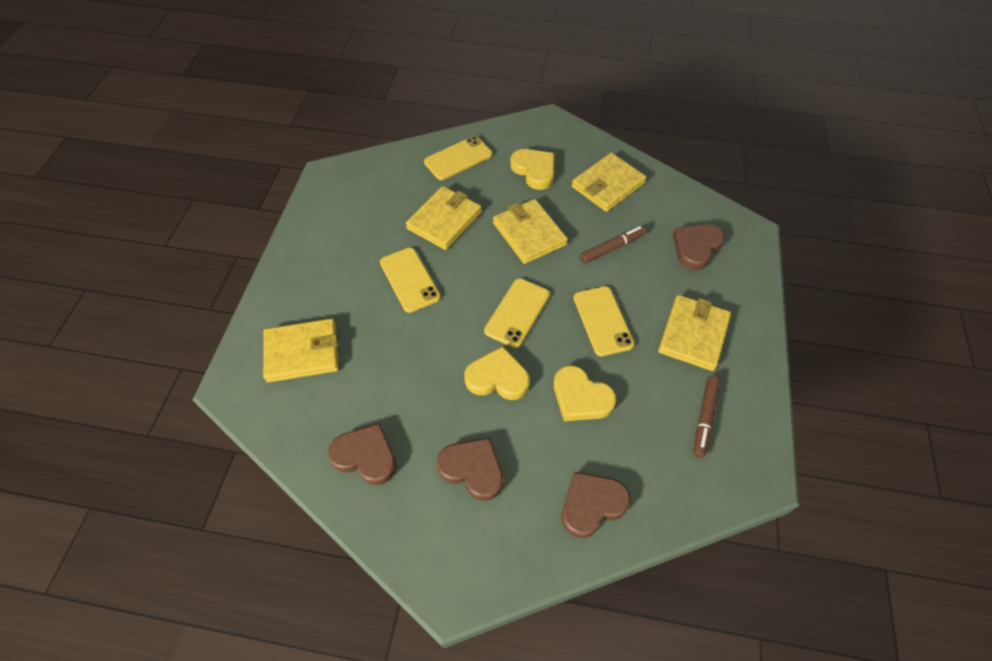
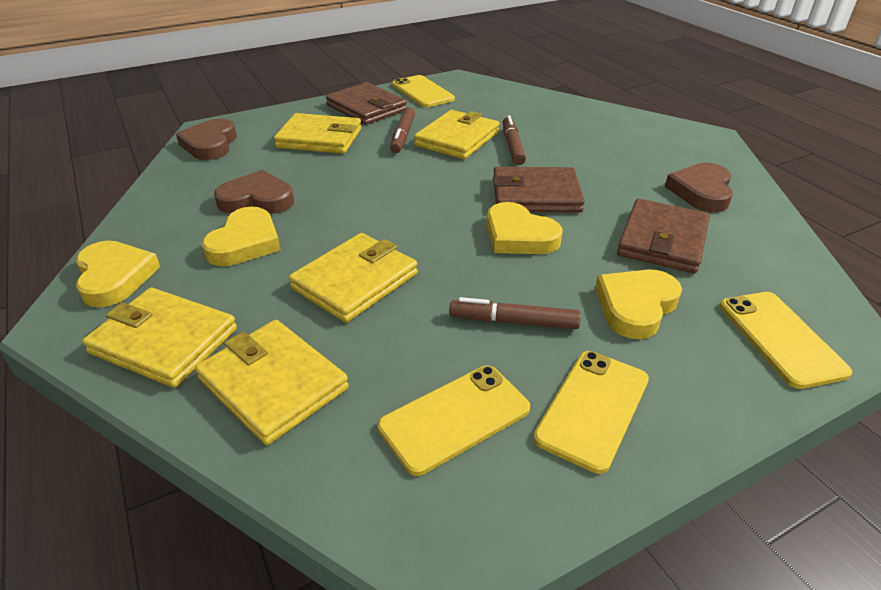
brown heart: [328,423,397,485] [437,438,503,501] [562,471,631,538] [673,224,725,270] = 4 -> [176,119,237,160] [214,170,294,214] [665,163,733,212] = 3
brown marker: [580,226,646,264] [693,376,720,458] = 2 -> [390,107,415,153] [449,297,581,329] [503,115,526,165] = 3
brown wallet: none = 0 -> [326,82,407,125] [493,167,585,212] [617,199,710,273] = 3
yellow heart: [465,346,530,400] [510,149,555,190] [554,365,616,421] = 3 -> [76,241,160,308] [202,207,281,266] [487,202,563,254] [595,269,682,339] = 4

